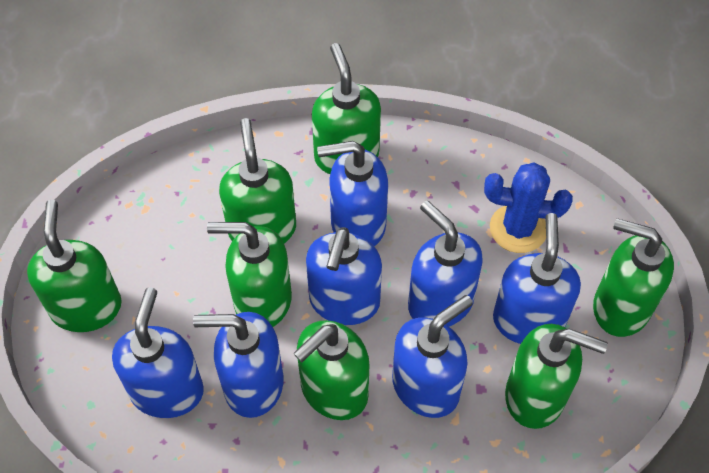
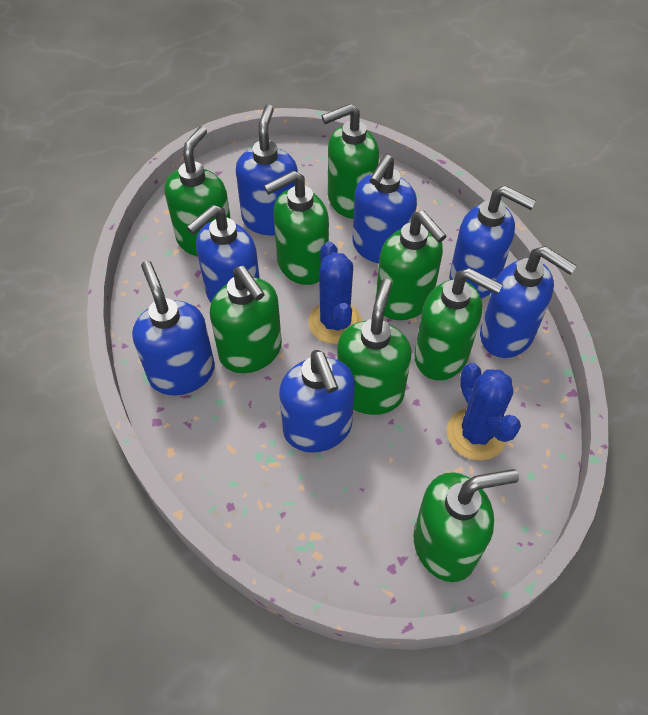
blue cactus: [484,162,573,253] = 1 -> [308,241,362,344] [447,363,521,460] = 2
green soap dispenser: [27,200,121,332] [207,222,292,327] [219,118,296,244] [293,320,369,420] [312,43,381,174] [505,324,608,429] [593,218,674,337] = 7 -> [165,126,231,257] [210,266,282,373] [264,170,329,285] [322,104,379,219] [337,279,411,415] [376,211,446,320] [413,469,519,582] [414,268,503,380] = 8

